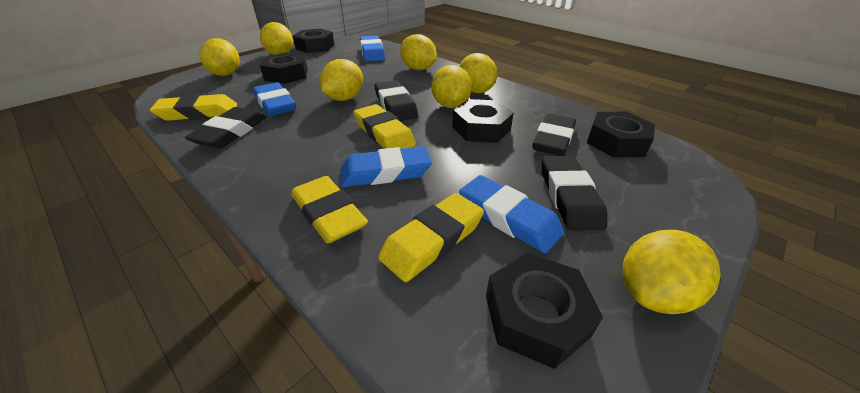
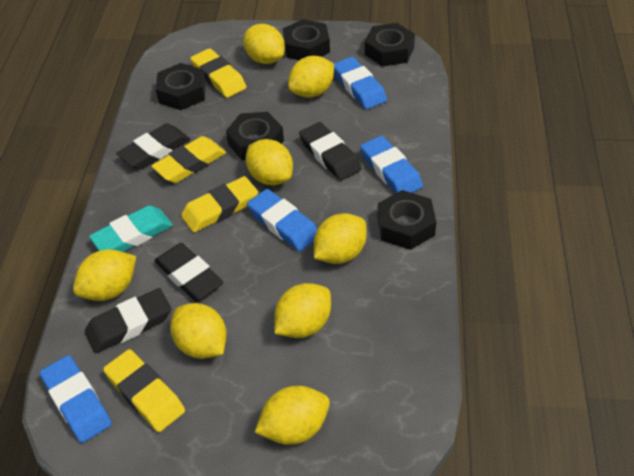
turquoise eraser: none = 0 -> [89,205,173,252] = 1
yellow lemon: [199,38,240,76] [260,22,293,55] [320,59,363,101] [400,34,437,70] [431,65,472,108] [459,53,497,93] [622,230,721,314] = 7 -> [73,249,136,301] [170,303,227,359] [243,24,285,64] [245,139,293,185] [255,386,330,445] [274,283,331,338] [288,56,334,98] [314,213,367,264] = 8

